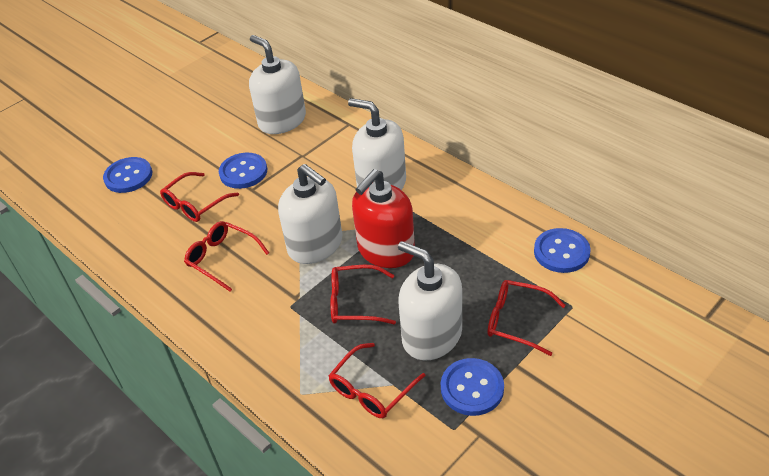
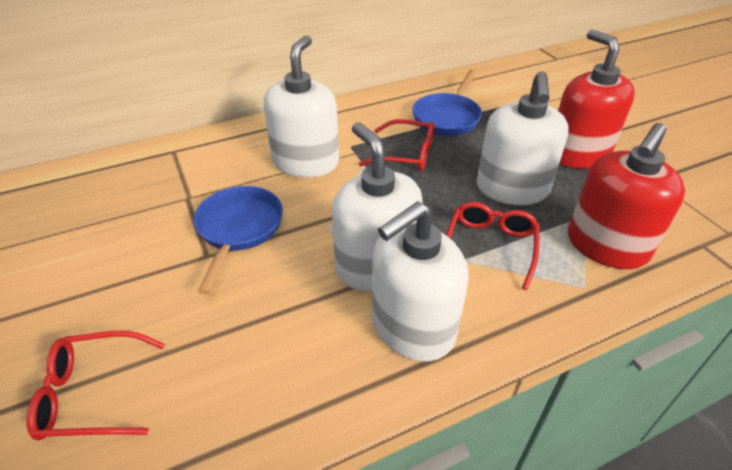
blue button: [103,157,152,193] [219,153,267,189] [441,358,504,416] [534,228,591,273] = 4 -> none = 0
blue pan: none = 0 -> [193,186,283,295] [412,69,482,136] = 2
red glasses: [160,172,239,222] [184,221,269,291] [328,343,425,418] [330,265,396,324] [487,280,566,356] = 5 -> [26,331,165,441] [359,119,435,171] [446,202,539,291] = 3
red soap dispenser: [352,169,415,268] = 1 -> [558,29,635,169] [568,123,685,269] = 2

